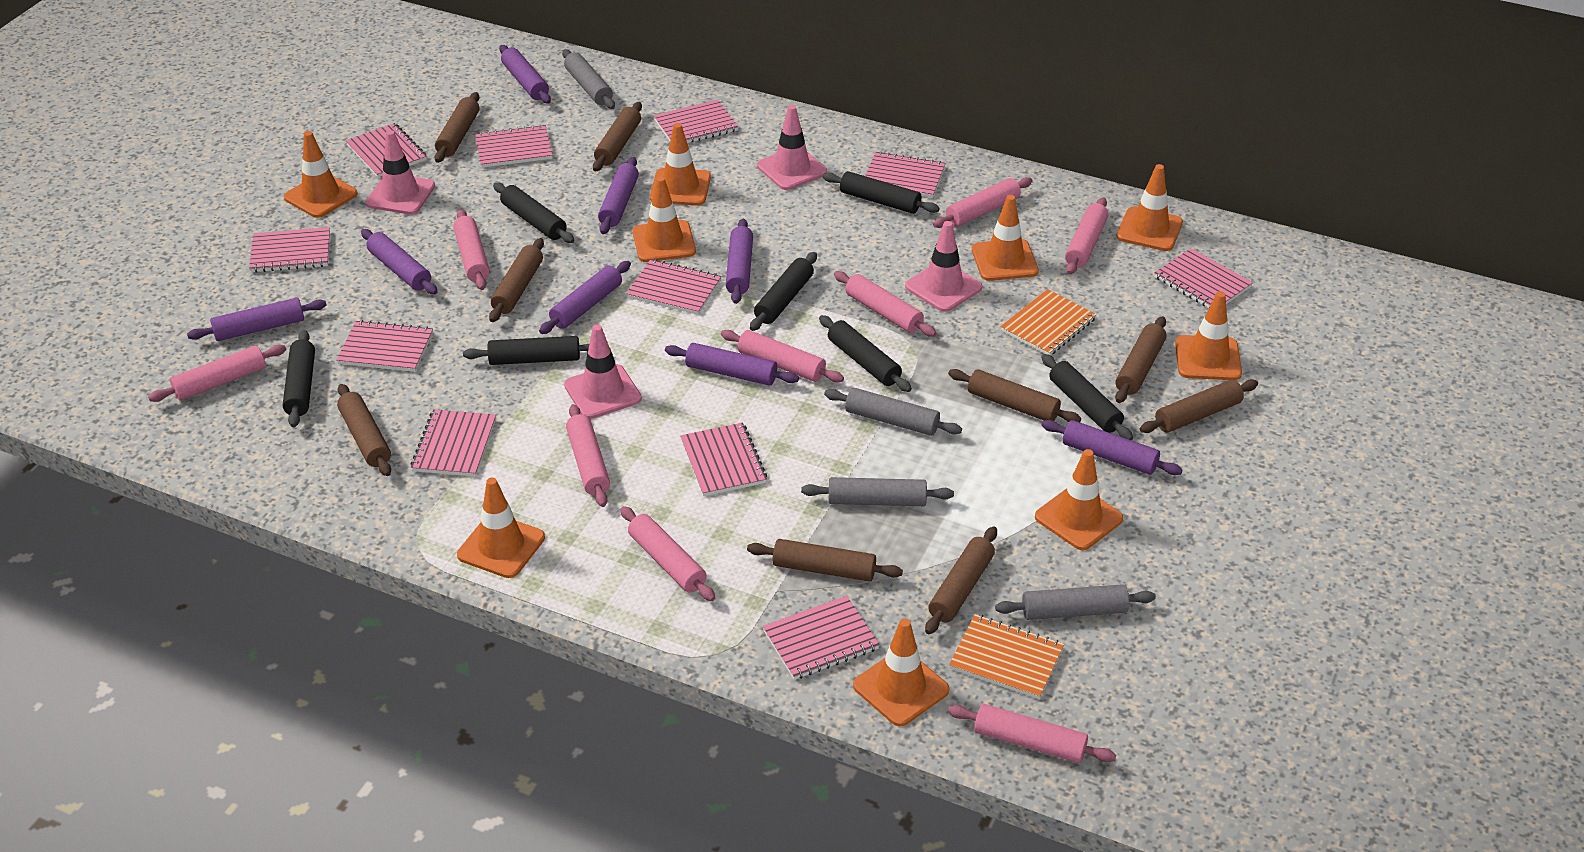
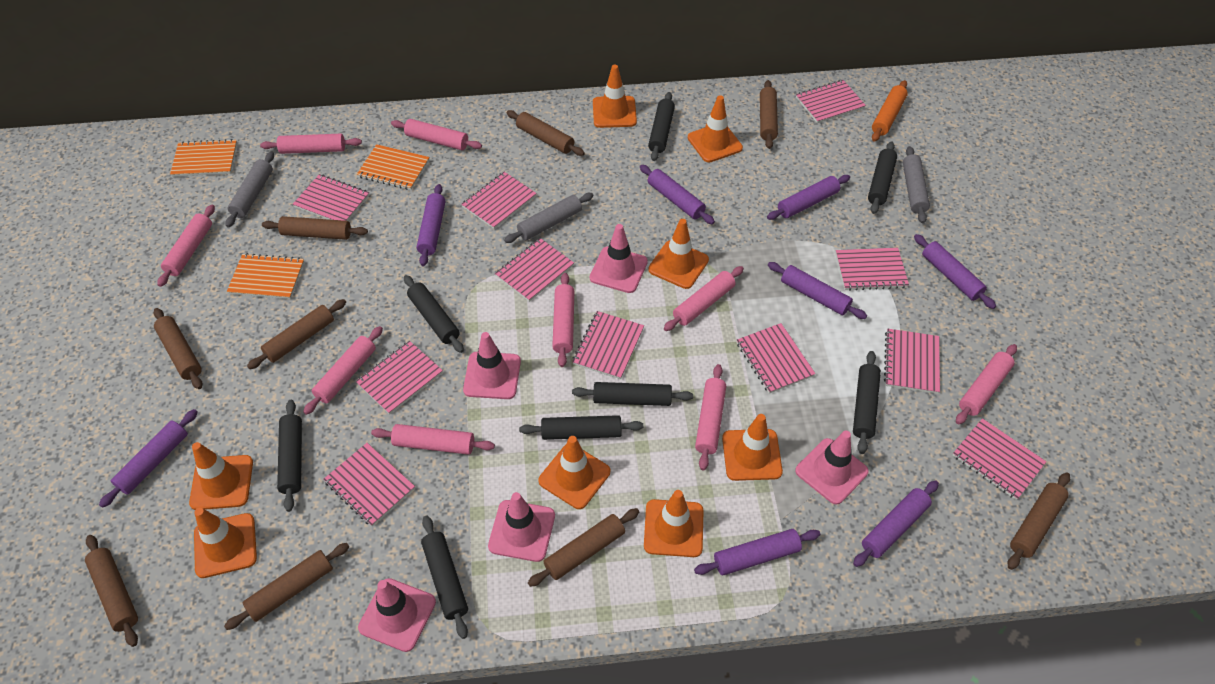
black rolling pin: [283,330,315,427] [463,336,590,365] [493,182,575,243] [750,252,817,331] [819,315,912,392] [823,171,940,214] [1042,354,1133,440] = 7 -> [277,400,302,512] [404,275,464,353] [421,515,468,639] [519,415,643,440] [572,382,693,406] [648,92,675,161] [853,351,881,454] [868,141,897,214] = 8
grey rolling pin: [562,49,615,109] [801,477,954,506] [824,388,962,436] [995,584,1156,620] = 4 -> [226,152,274,228] [504,193,594,243] [903,146,930,223] = 3
orange notebook: [949,614,1064,699] [1000,289,1097,355] = 2 -> [170,139,237,177] [227,253,304,299] [357,144,429,190] = 3
orange rolling pin: none = 0 -> [872,80,908,142] = 1
orange traffic cone: [284,131,358,218] [457,477,545,578] [633,176,696,262] [650,123,711,206] [853,618,949,726] [972,195,1039,281] [1035,449,1123,550] [1116,164,1183,251] [1175,291,1242,380] = 9 -> [189,442,253,510] [194,508,257,578] [538,436,610,509] [593,65,637,128] [644,490,703,557] [648,219,709,289] [688,95,743,162] [722,414,783,481] = 8
pink traffic cone: [366,130,435,214] [564,324,642,419] [757,105,827,190] [905,221,982,312] = 4 -> [358,578,436,652] [463,332,521,399] [488,492,555,562] [590,224,648,293] [795,431,869,505] = 5

